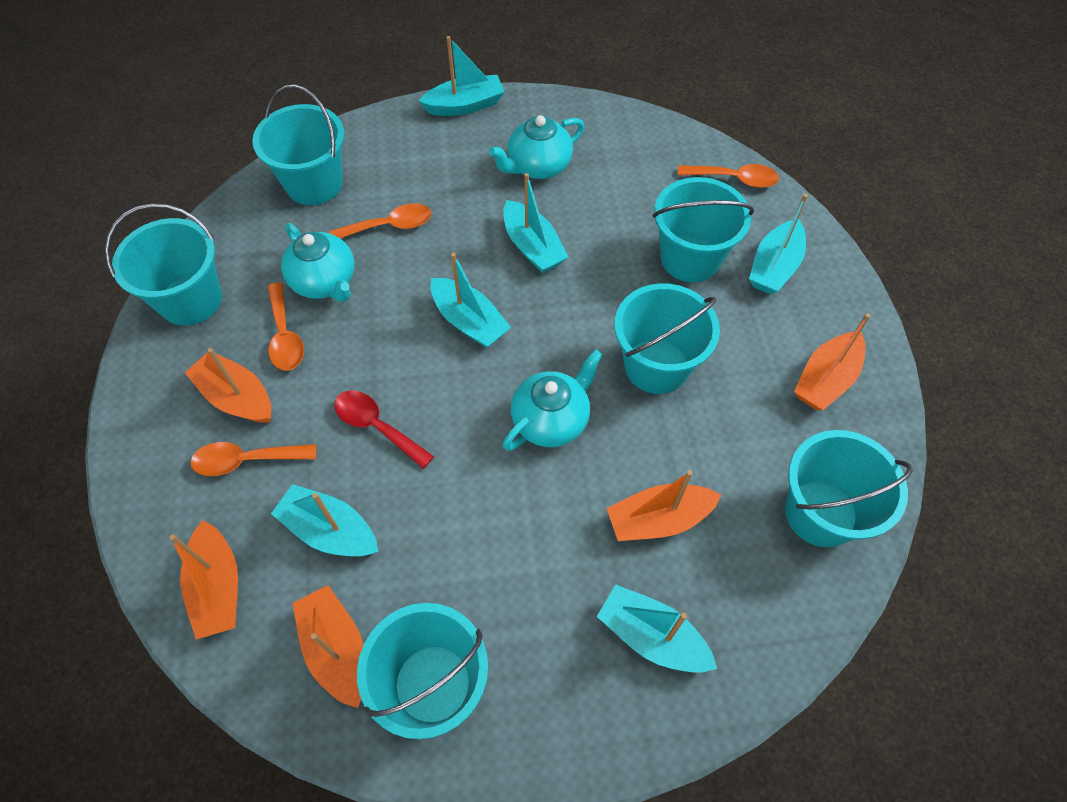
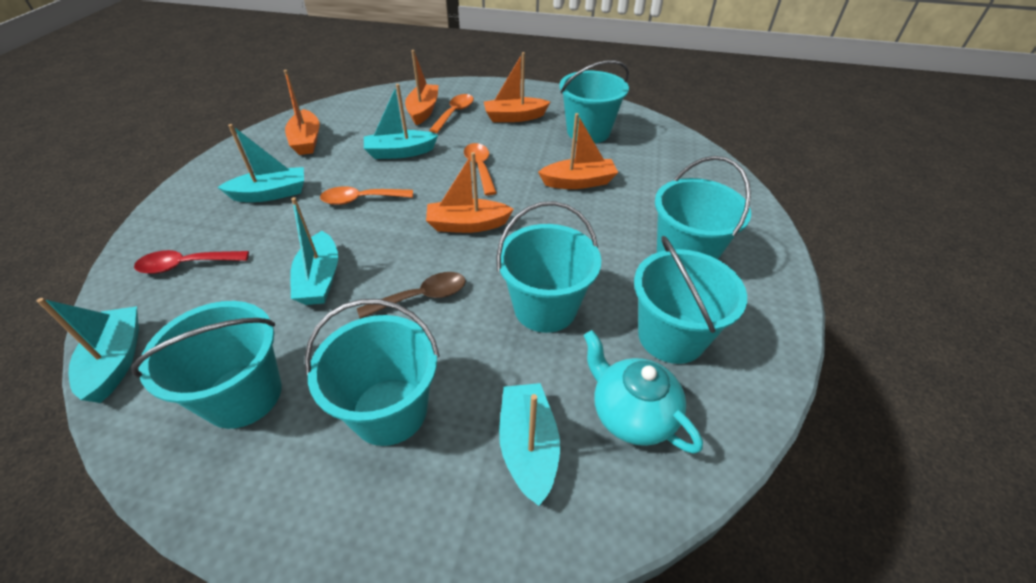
brown spoon: none = 0 -> [357,272,466,319] = 1
orange spoon: [191,442,316,476] [268,282,304,371] [329,203,431,238] [678,164,779,188] = 4 -> [320,186,413,205] [430,94,474,133] [464,143,497,195] = 3
turquoise boat: [271,484,378,556] [419,36,505,116] [430,253,511,348] [503,173,568,273] [597,585,717,673] [749,194,808,294] = 6 -> [37,298,139,403] [217,124,304,202] [290,197,338,305] [364,84,438,159] [499,383,560,506] = 5
turquoise teapot: [281,223,354,302] [489,115,585,179] [503,349,602,451] = 3 -> [584,330,703,454] = 1

